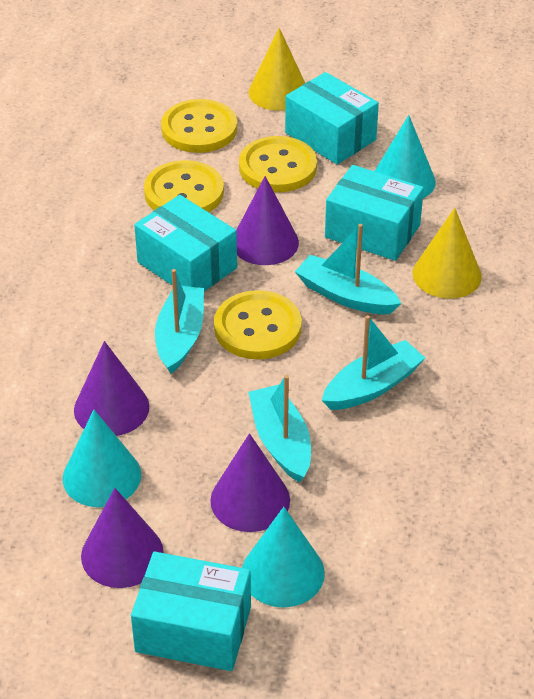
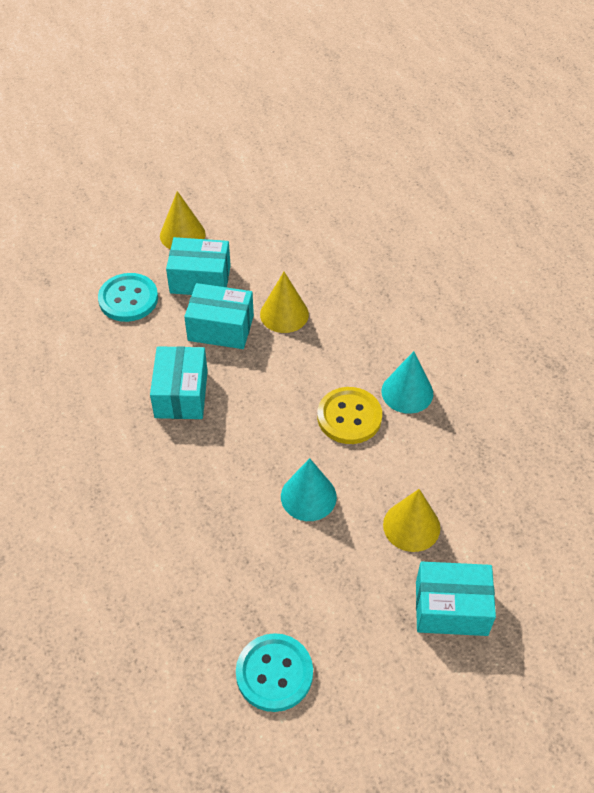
purple cone: [74,341,149,436] [81,488,164,588] [210,433,290,532] [236,176,299,265] = 4 -> none = 0
turquoise boat: [155,269,204,374] [248,375,311,483] [295,224,401,314] [322,315,425,410] = 4 -> none = 0
turquoise button: none = 0 -> [98,273,158,322] [236,633,313,712] = 2
turquoise cone: [63,410,141,507] [242,507,325,608] [375,115,436,198] = 3 -> [281,458,337,521] [382,351,433,414] = 2
yellow button: [144,160,224,212] [161,99,237,153] [214,290,302,359] [239,136,317,192] = 4 -> [317,387,382,444] = 1
yellow cone: [249,28,305,111] [412,208,482,299] = 2 -> [160,191,206,249] [260,272,309,333] [383,489,440,552] = 3

